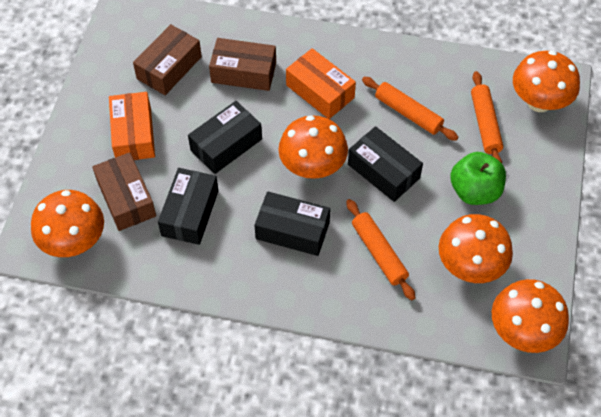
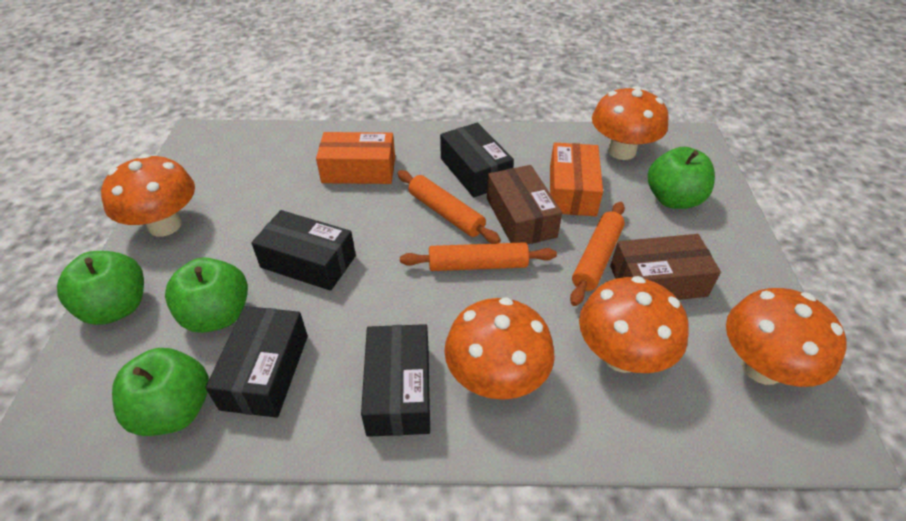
brown box: [92,152,156,231] [133,24,202,95] [209,38,276,91] = 3 -> [487,165,562,245] [610,234,721,300] = 2
green apple: [450,152,506,205] = 1 -> [57,251,144,325] [112,348,209,436] [165,257,248,333] [648,147,715,209] = 4

